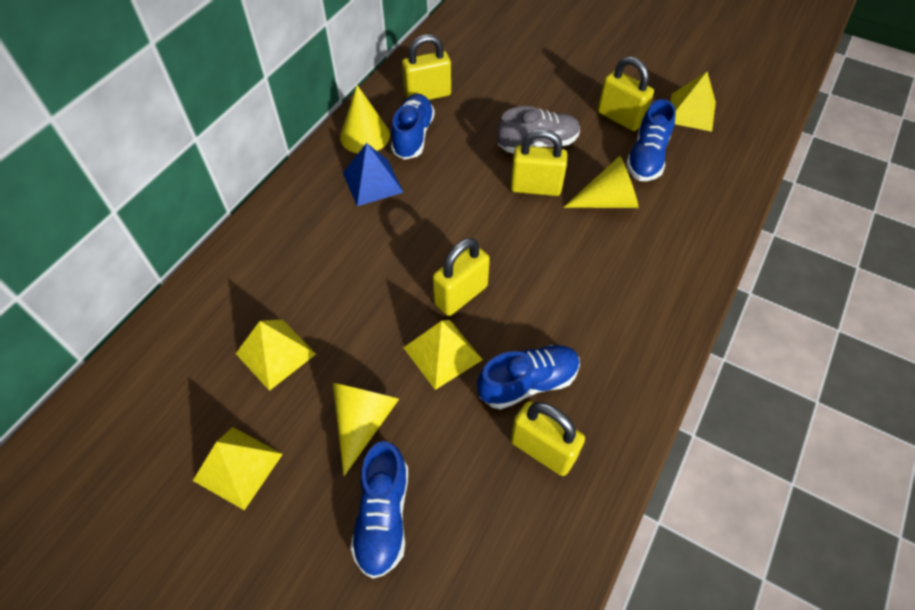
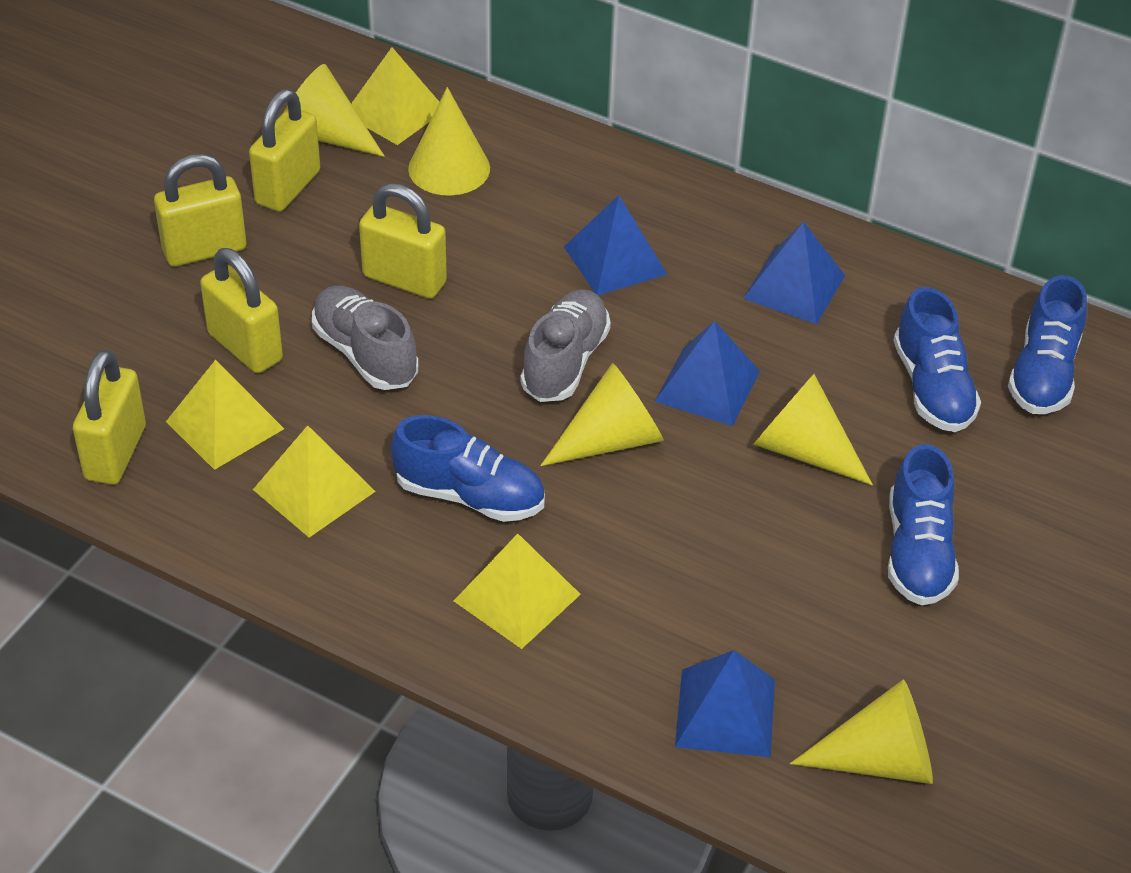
blue pyramid: [343,143,404,206] = 1 -> [564,195,668,295] [654,321,760,426] [675,650,775,757] [743,222,845,324] = 4
grey shoe: [497,106,580,153] = 1 -> [312,286,419,390] [520,289,611,402] = 2
yellow cone: [333,383,399,476] [340,85,390,153] [563,156,639,208] = 3 -> [284,64,385,157] [408,87,490,196] [540,363,664,466] [753,374,873,485] [790,679,933,784] = 5

